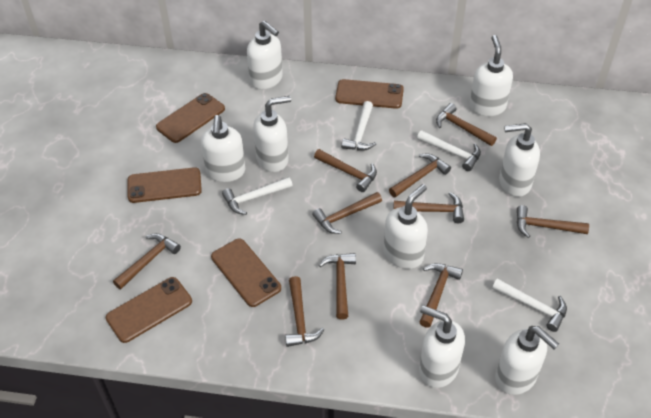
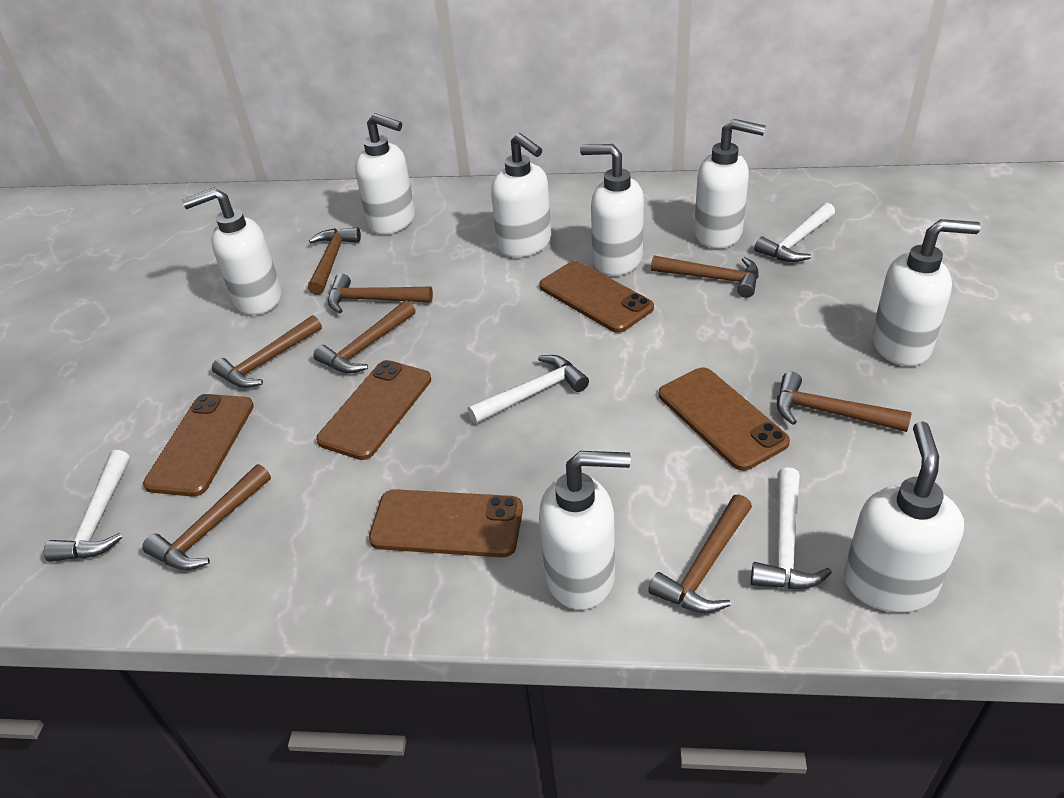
brown hammer: [113,233,181,289] [285,276,324,347] [312,192,382,234] [314,149,377,192] [319,253,356,320] [389,154,451,197] [393,192,464,223] [420,263,463,328] [436,103,497,146] [517,205,589,238] = 10 -> [142,464,271,570] [212,315,322,388] [308,227,361,295] [313,300,416,373] [328,274,433,313] [648,494,752,613] [651,255,758,298] [777,372,912,432] = 8

